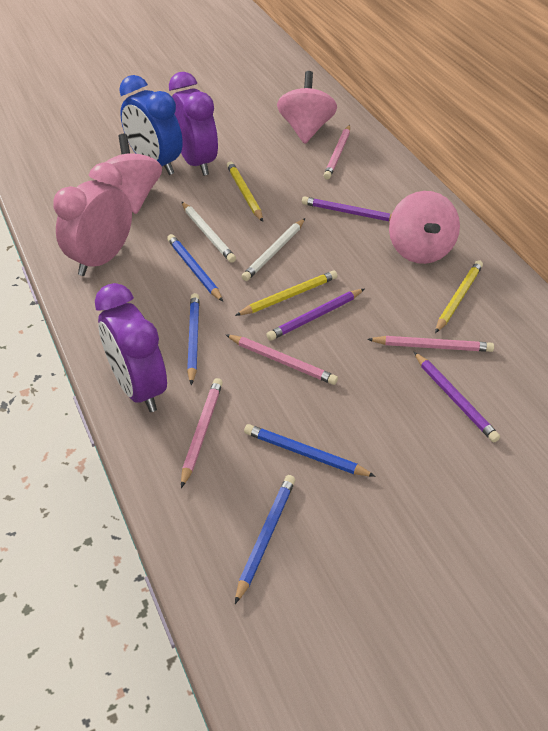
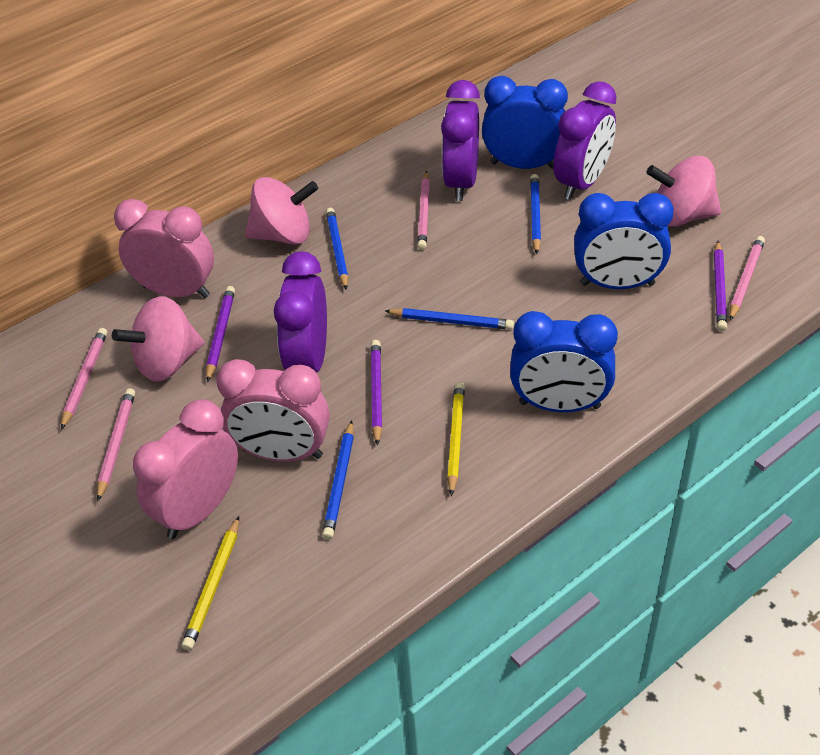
blue clock: [119,75,183,175] = 1 -> [482,76,568,169] [510,311,618,412] [574,193,674,289] = 3
pink clock: [53,162,132,276] = 1 -> [114,199,214,298] [133,399,238,539] [216,359,330,462] = 3
purple clock: [95,283,167,412] [169,72,218,176] = 2 -> [274,251,327,373] [441,80,480,201] [553,81,617,200] = 3
white pencil: [181,201,236,263] [241,218,305,281] = 2 -> none = 0
yellow pencil: [227,161,263,222] [235,270,337,316] [435,260,483,333] = 3 -> [182,516,239,650] [447,382,465,496] = 2

